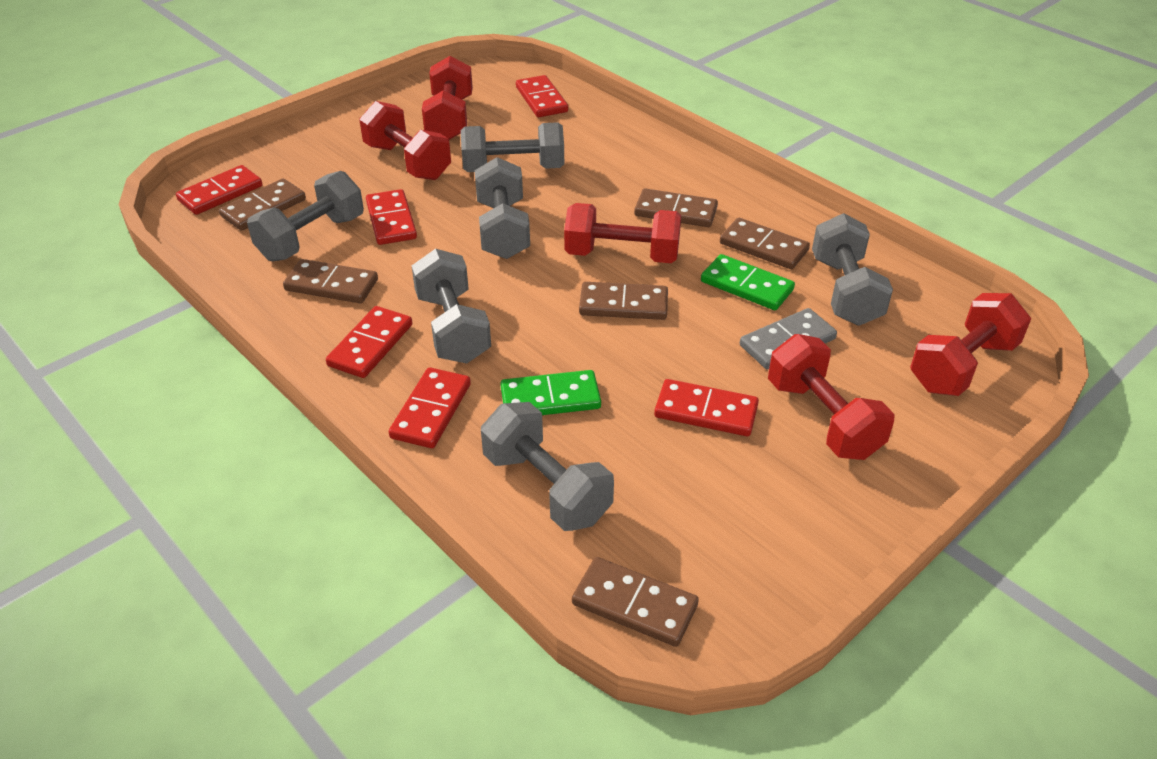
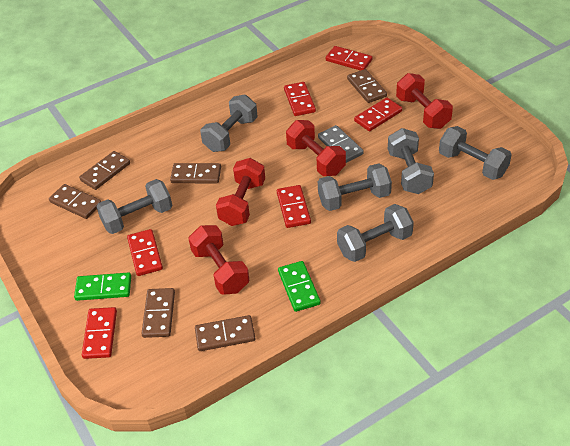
red dumbbell: [359,101,451,180] [422,56,473,140] [564,203,681,263] [768,334,895,460] [910,293,1031,396] = 5 -> [188,225,249,295] [216,158,265,226] [286,120,346,176] [396,73,453,129] = 4

